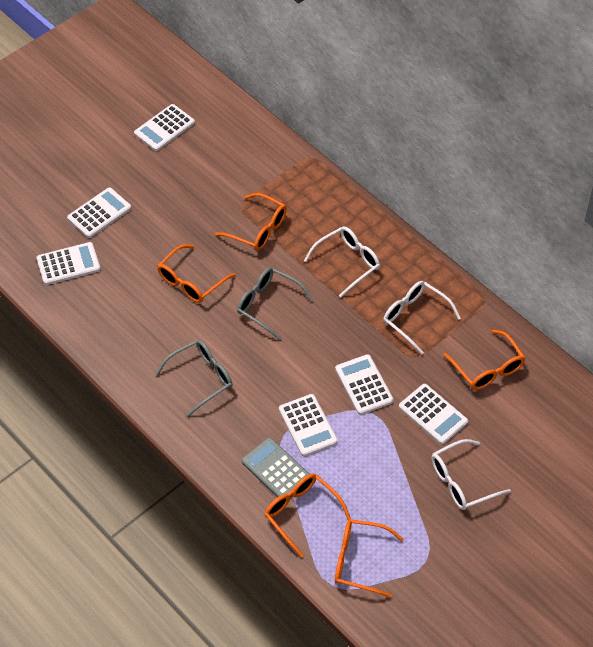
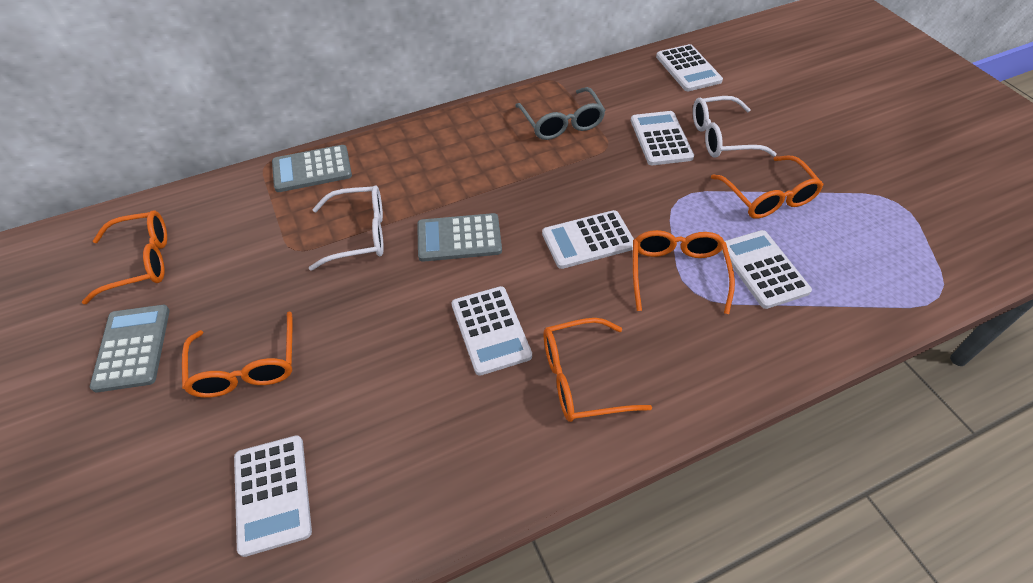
grey calculator: [241,437,309,498] = 1 -> [90,305,170,392] [272,145,352,192] [417,213,502,262] = 3
grey glasses: [155,340,232,417] [237,268,313,340] = 2 -> [515,87,606,140] = 1
white glasses: [304,226,380,297] [383,281,461,355] [432,439,511,510] = 3 -> [309,185,384,271] [693,96,777,158] = 2

